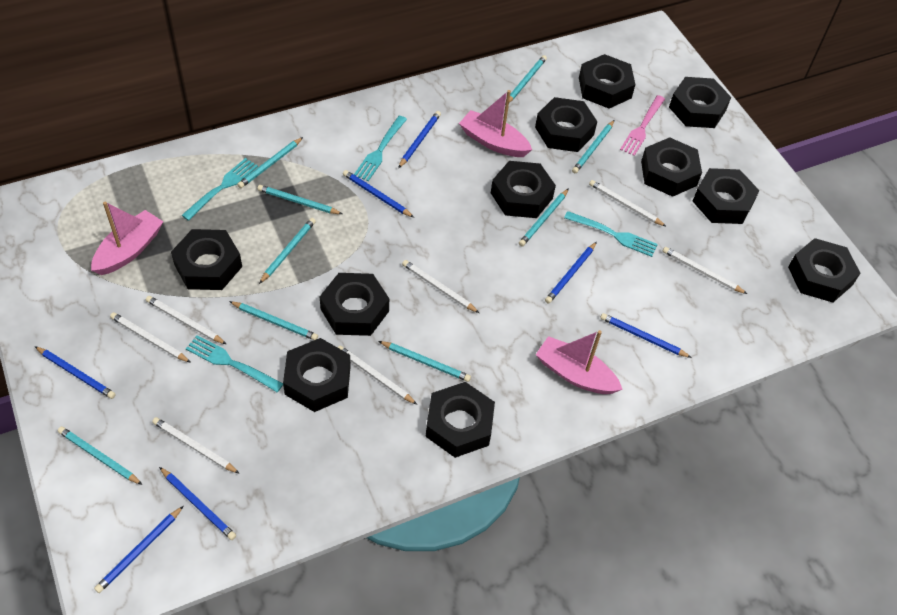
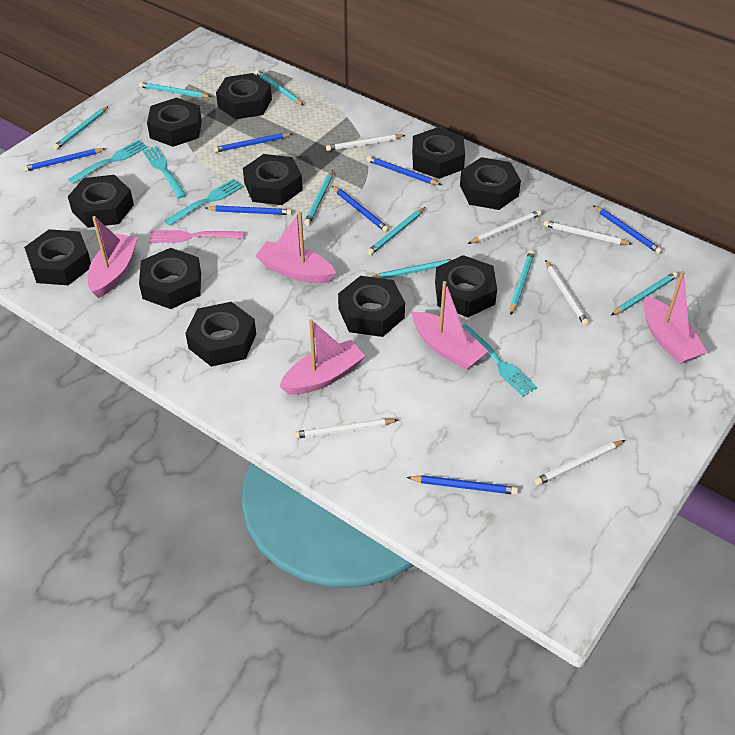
pink boat: [91,202,164,275] [459,90,532,157] [536,330,623,394] = 3 -> [88,216,137,298] [256,211,336,283] [279,319,365,395] [412,281,488,369] [643,271,707,364] = 5
turquoise pencil: [58,426,143,485] [229,301,318,340] [237,137,303,188] [257,185,342,214] [259,218,316,284] [379,341,471,382] [505,55,547,105] [519,188,569,246] [572,120,614,173] = 9 -> [53,106,109,150] [139,82,212,98] [255,70,304,106] [304,170,333,226] [367,207,425,255] [372,258,456,279] [510,250,535,314] [611,272,678,315] = 8
white pencil: [110,312,191,363] [146,296,226,344] [152,417,240,474] [338,346,417,404] [402,260,479,313] [589,180,667,227] [663,247,747,294] = 7 -> [293,418,398,439] [326,134,405,151] [468,210,541,244] [534,440,625,486] [544,220,632,245] [545,260,589,326] = 6

